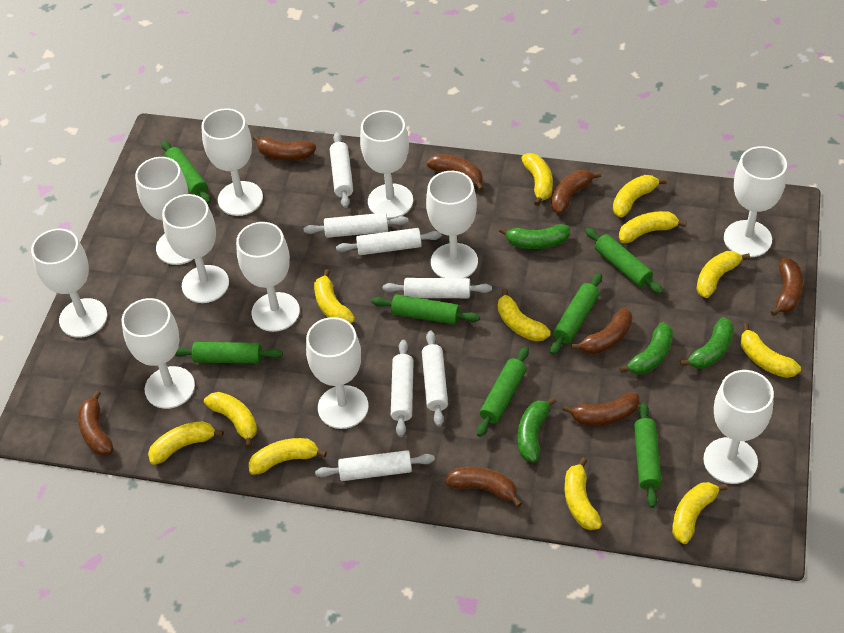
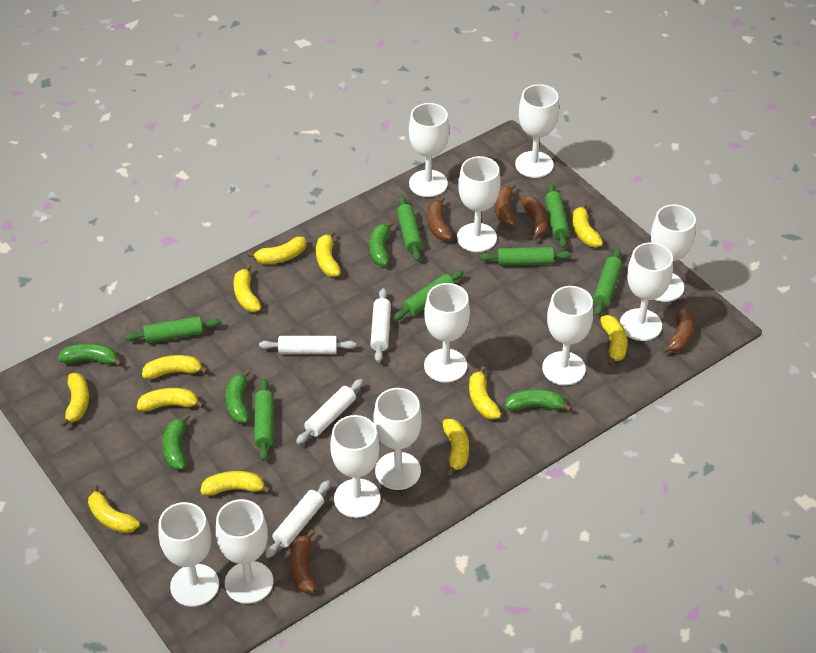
brown banana: [78,391,113,455] [252,135,316,160] [427,154,484,191] [445,467,522,507] [551,170,601,214] [563,392,640,426] [571,308,632,354] [771,258,803,316] = 8 -> [289,529,316,593] [427,196,452,241] [495,183,516,227] [521,196,548,240] [662,307,694,354] = 5
green banana: [499,224,570,249] [518,397,557,462] [619,322,673,374] [680,317,734,369] = 4 -> [58,343,122,367] [163,413,190,470] [225,369,251,423] [369,221,394,266] [505,389,572,412] = 5
white rolling pin: [304,213,409,238] [315,450,435,481] [330,132,353,208] [336,228,442,255] [383,278,492,298] [391,340,414,437] [422,331,448,427] = 7 -> [259,336,356,354] [265,480,330,558] [296,379,363,444] [370,288,391,362] = 4

